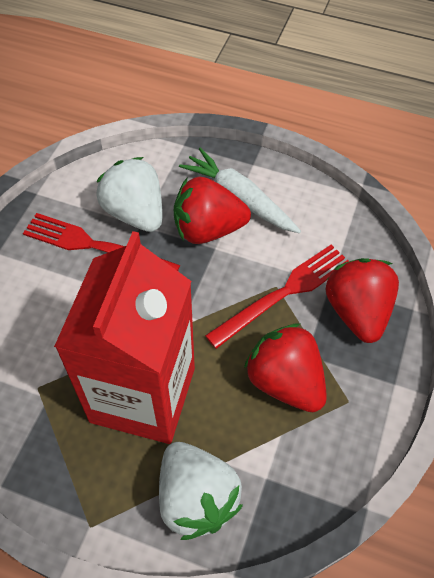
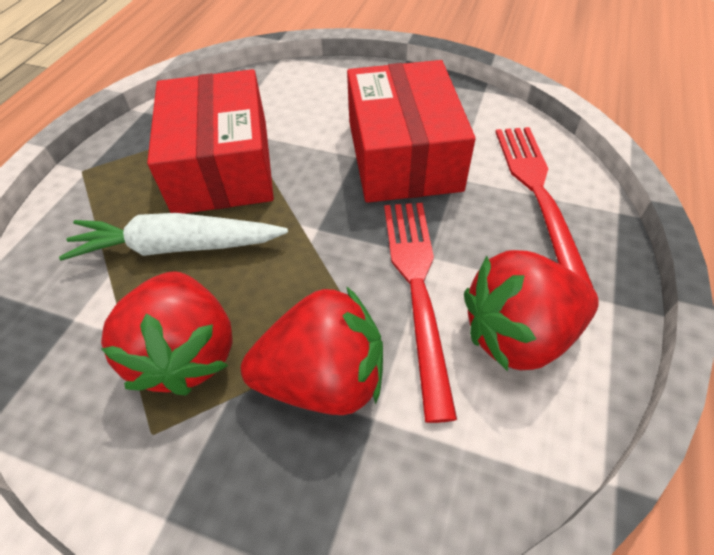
red box: none = 0 -> [147,69,274,214] [347,60,476,203] = 2
red carton: [54,231,195,444] = 1 -> none = 0
white strawberry: [96,157,162,232] [159,442,243,540] = 2 -> none = 0

